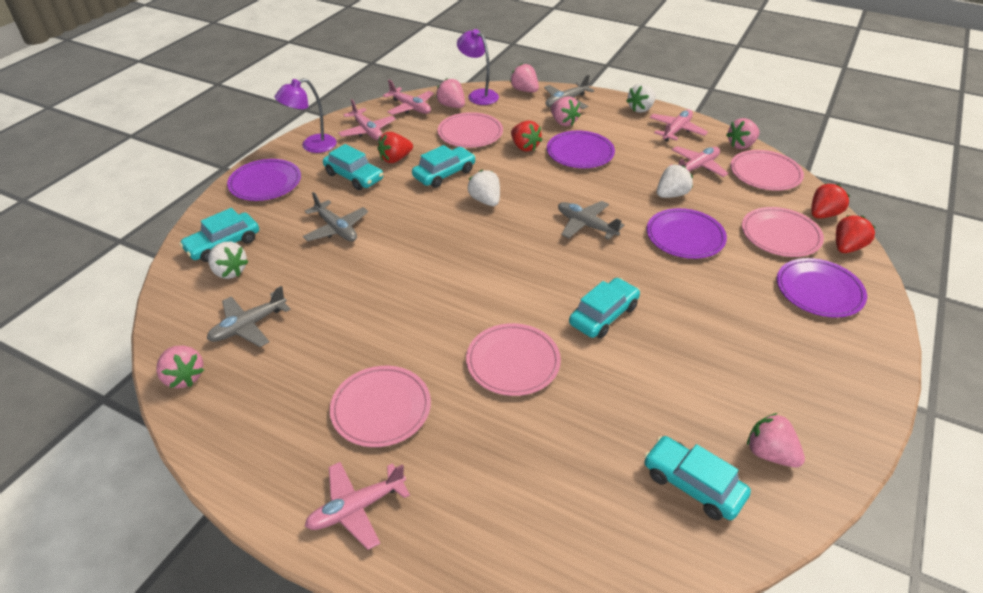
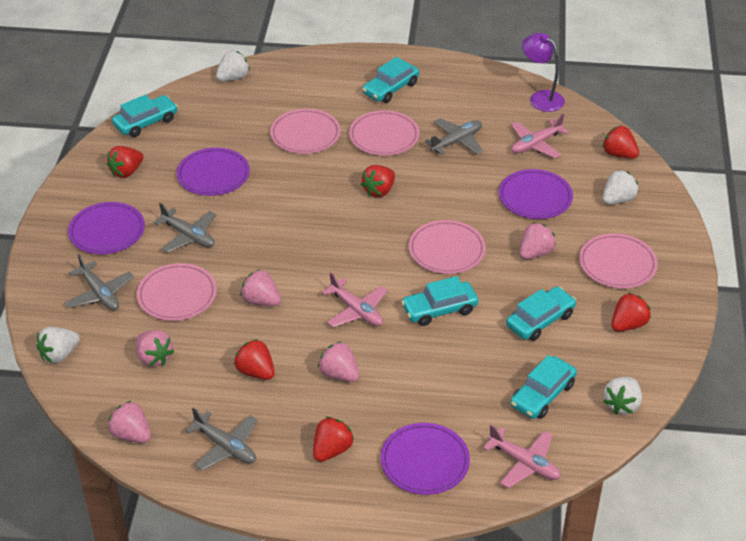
pink plane: [305,462,410,550] [338,99,396,140] [383,80,434,115] [650,110,708,141] [669,146,729,177] = 5 -> [322,272,388,327] [483,425,561,488] [511,113,569,158] = 3
pink strawberry: [156,346,204,388] [436,78,465,108] [510,63,539,92] [551,96,581,126] [726,118,760,149] [747,413,805,467] = 6 -> [108,401,151,443] [136,330,174,367] [240,269,281,306] [318,341,359,382] [520,222,556,259] = 5
purple lamp: [275,78,336,153] [457,29,499,105] = 2 -> [522,33,565,112] = 1
red strawberry: [377,132,413,163] [511,121,542,152] [811,183,850,218] [836,215,876,253] = 4 -> [107,146,144,178] [234,339,275,380] [313,417,354,462] [361,165,395,197] [602,125,639,159] [611,293,651,331] = 6

